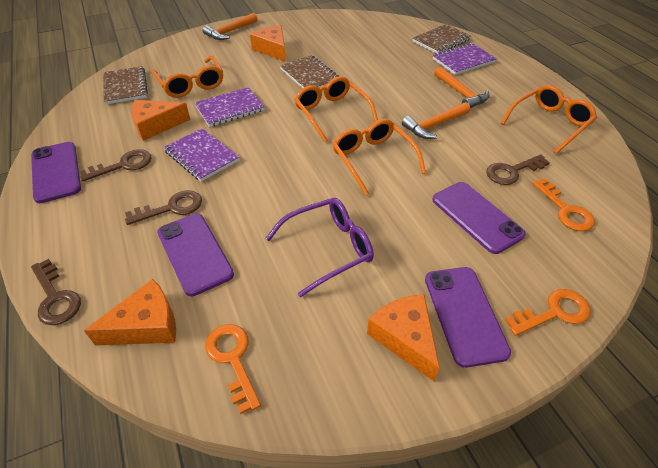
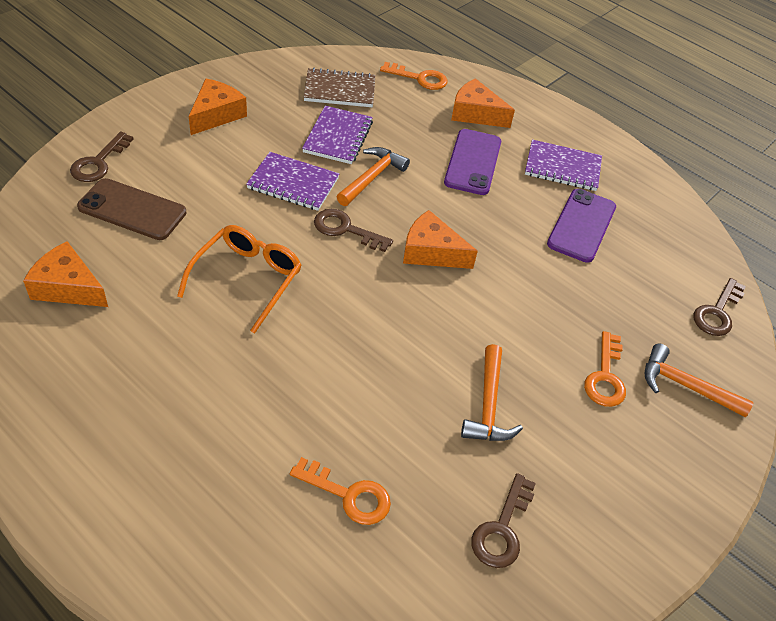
brown notebook: [103,66,148,104] [280,55,339,88] [413,24,471,53] = 3 -> [304,68,375,107] = 1
brown phone: none = 0 -> [77,178,186,240] = 1
orange glasses: [152,56,223,98] [294,76,378,142] [332,119,426,195] [500,85,597,154] = 4 -> [177,225,302,334] = 1
purple glasses: [266,198,374,297] = 1 -> none = 0
purple phone: [31,142,81,203] [157,214,234,296] [425,267,511,368] [432,182,526,254] = 4 -> [444,129,501,195] [547,189,616,263] = 2

